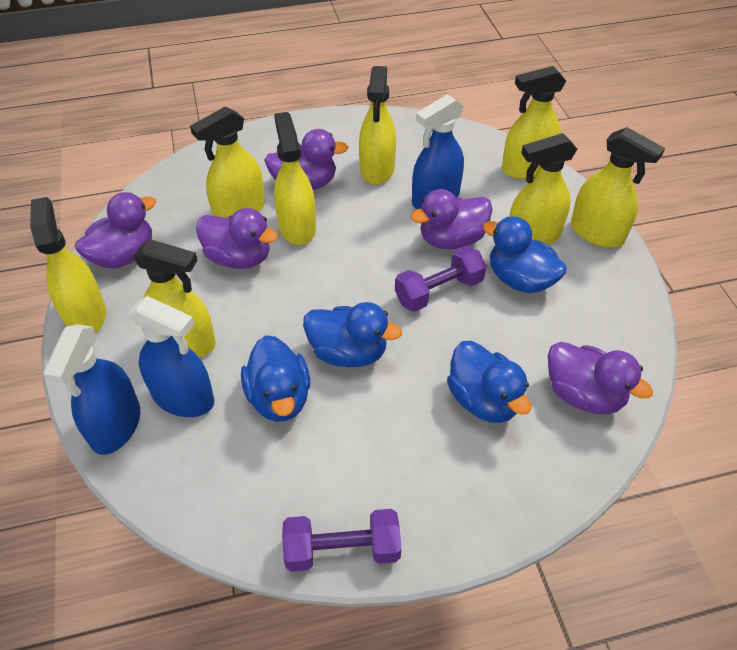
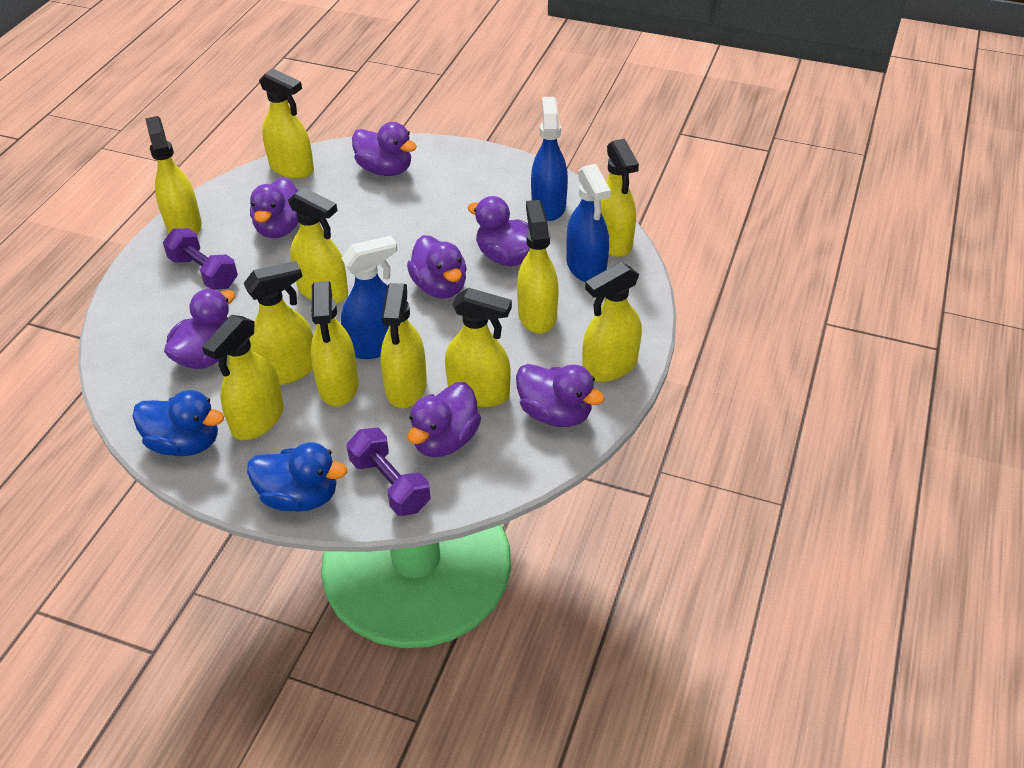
blue duck: [241,335,310,422] [303,302,402,367] [447,341,531,423] [483,216,567,293] = 4 -> [132,390,224,456] [247,442,347,512] = 2
purple duck: [75,192,156,269] [196,208,278,269] [264,129,348,190] [411,189,493,249] [548,342,653,414] = 5 -> [164,289,235,369] [250,177,299,238] [352,122,417,176] [407,235,467,299] [408,382,481,457] [467,196,530,266] [516,364,605,427] = 7
yellow spray bottle: [30,197,106,333] [133,239,216,357] [190,106,265,218] [274,112,316,245] [359,66,396,185] [502,66,566,179] [509,133,577,245] [571,127,665,248] = 8 -> [145,116,202,234] [202,315,284,440] [243,261,313,385] [259,68,314,179] [288,187,348,304] [310,281,359,406] [380,283,427,408] [445,288,512,407] [517,200,559,334] [582,262,642,382] [600,139,639,257] = 11

